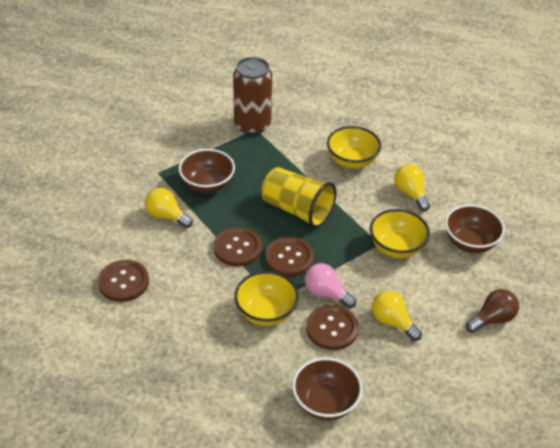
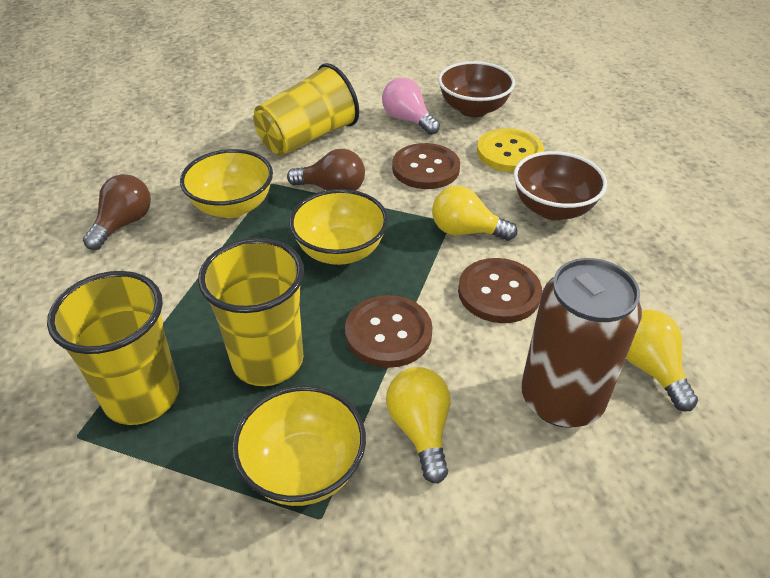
brown bowl: [179,149,235,193] [292,357,363,420] [445,204,505,253] = 3 -> [438,61,515,117] [513,151,607,220] = 2
brown button: [98,260,149,302] [213,227,262,266] [265,237,314,277] [306,305,359,350] = 4 -> [345,295,433,368] [392,143,460,189] [458,258,542,323] = 3
brown light bulb: [466,289,519,333] = 1 -> [83,174,151,250] [287,149,365,191] = 2
yellow button: none = 0 -> [477,128,544,172] = 1
yellow cup: [262,167,336,228] = 1 -> [47,271,179,425] [198,238,304,386] [253,63,359,156] = 3

